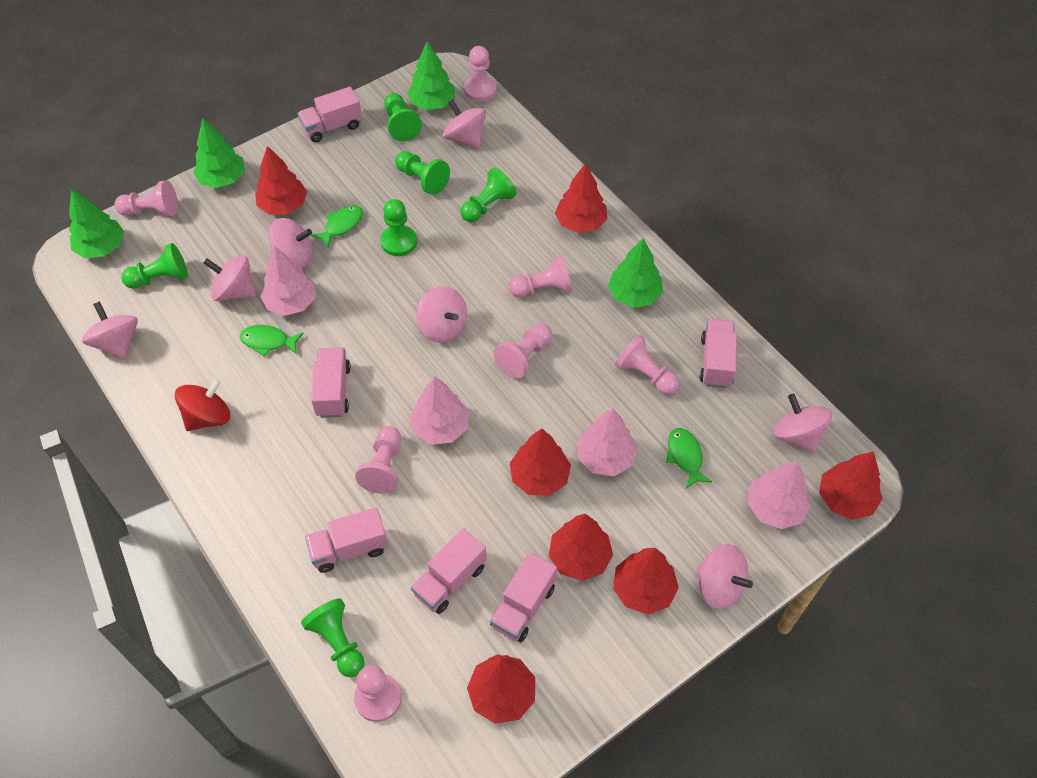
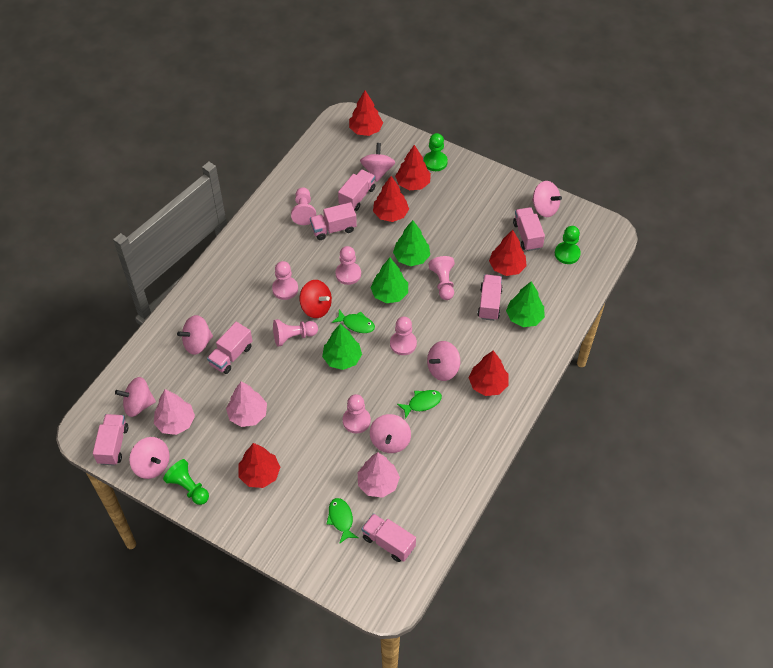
green pawn: [122,243,188,289] [301,598,365,677] [381,199,417,256] [384,93,422,141] [395,151,450,195] [460,168,517,222] = 6 -> [163,459,209,505] [424,133,448,171] [555,226,581,264] = 3
pink tree: [260,246,316,316] [409,376,469,445] [577,408,637,476] [748,461,811,529] = 4 -> [154,389,195,435] [226,381,267,427] [358,452,400,498] = 3
pink truck: [298,87,362,142] [305,507,388,573] [311,348,351,418] [411,528,487,614] [490,552,557,642] [700,319,737,388] = 6 -> [93,414,128,466] [207,322,252,374] [310,202,357,240] [338,169,376,211] [362,513,416,562] [477,274,503,321] [513,207,545,251] = 7
red tree: [255,146,307,215] [467,655,535,724] [510,428,571,496] [549,514,613,581] [555,163,607,233] [613,548,679,614] [819,451,882,520] = 7 -> [238,443,280,488] [349,91,383,136] [373,176,409,222] [395,145,431,190] [469,350,508,396] [489,230,527,276] = 6

